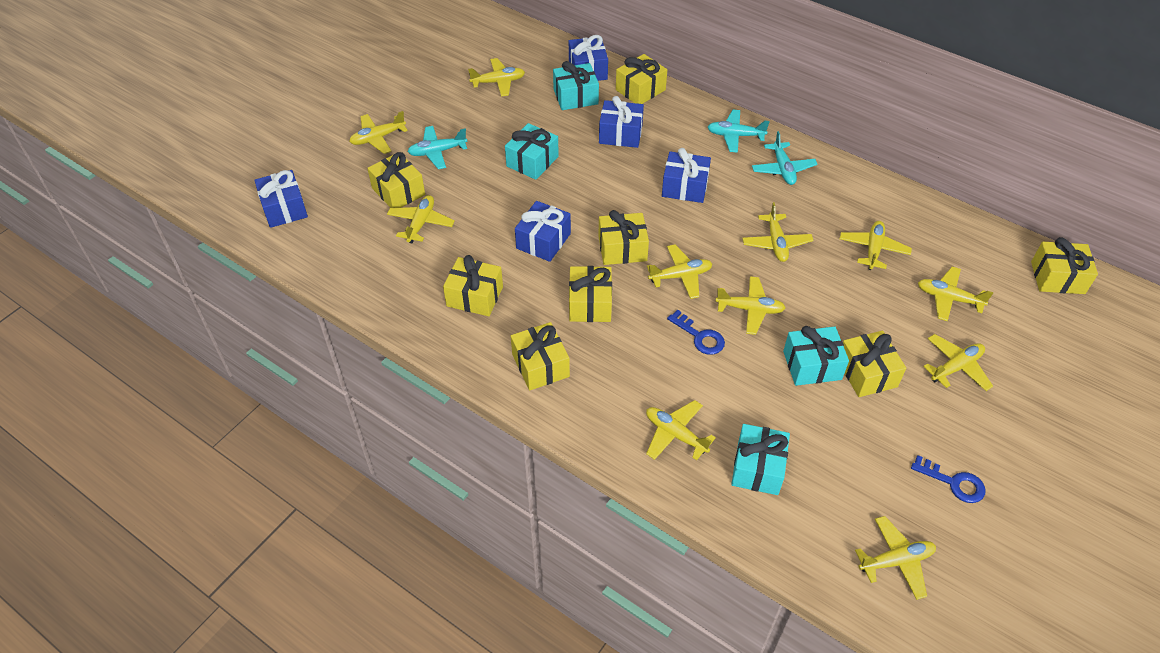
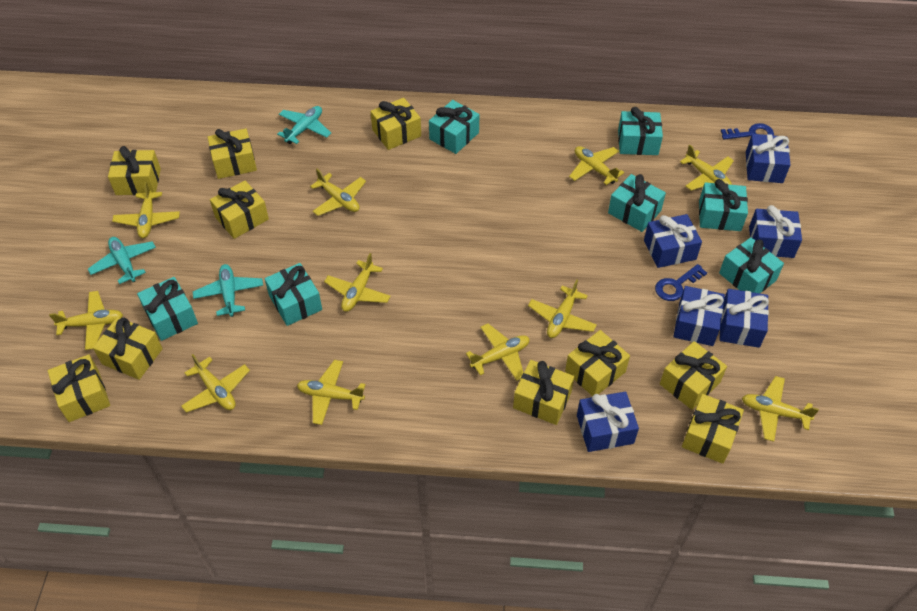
blue gift: [254,170,308,228] [515,201,571,262] [569,35,608,81] [599,96,644,148] [662,148,711,203] = 5 -> [577,391,639,452] [644,214,702,268] [673,286,725,346] [719,289,769,348] [746,134,790,183] [749,205,802,258] = 6
turquoise gift: [505,123,559,180] [553,61,599,110] [731,424,790,495] [783,326,849,386] = 4 -> [137,277,198,341] [265,263,322,326] [429,100,479,154] [608,174,666,232] [618,107,663,155] [699,179,748,231] [719,237,784,293] = 7
yellow gift: [367,152,425,208] [443,255,503,316] [511,322,570,390] [569,266,612,322] [598,210,649,265] [616,54,667,104] [843,331,906,397] [1031,237,1098,294] = 8 -> [48,354,110,422] [93,317,163,380] [108,146,161,195] [208,128,257,179] [210,181,269,239] [370,98,421,150] [513,360,574,425] [565,330,630,396] [660,341,727,410] [682,394,744,464] = 10

